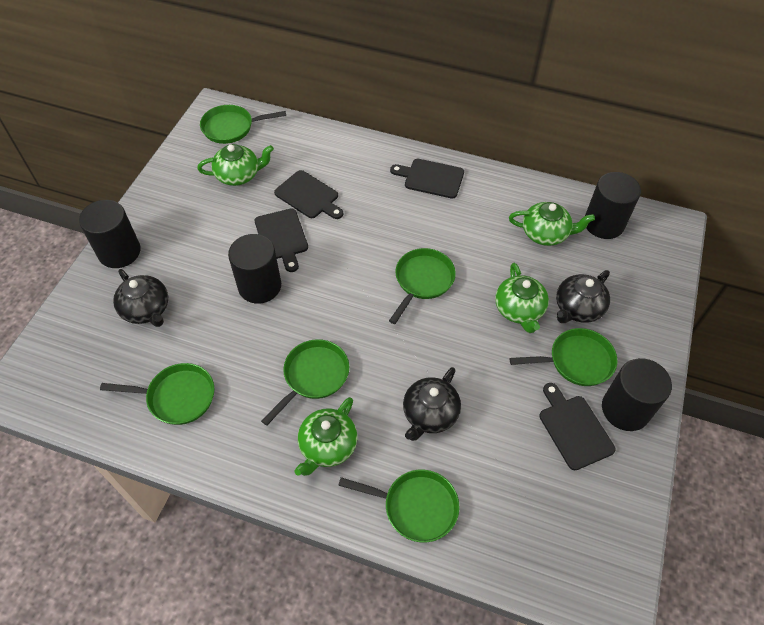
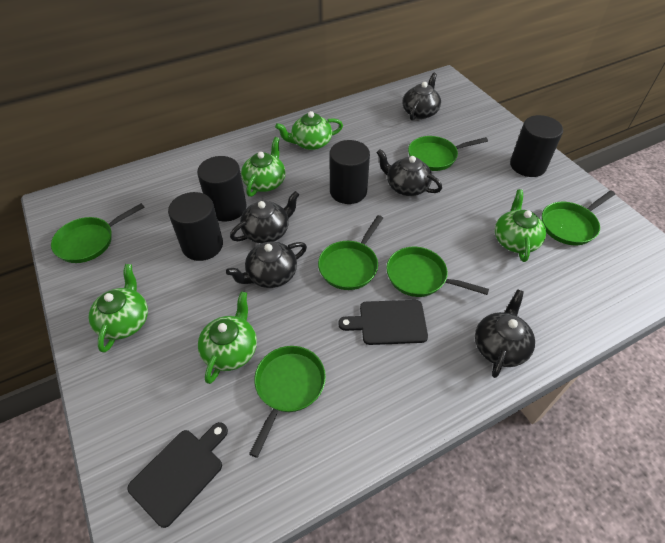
black cutting board: [255,208,308,272] [274,170,343,219] [390,159,464,199] [539,383,616,470] = 4 -> [127,422,228,528] [338,300,428,345] = 2
black teapot: [113,269,168,327] [403,367,461,441] [556,270,610,323] = 3 -> [226,242,307,288] [230,191,300,243] [376,149,442,196] [403,73,441,121] [475,290,535,378] = 5
green teapot: [197,144,274,186] [294,397,357,476] [495,263,549,333] [509,202,595,246] = 4 -> [89,264,148,353] [198,291,257,384] [241,137,286,197] [275,111,343,150] [495,189,546,262] = 5

